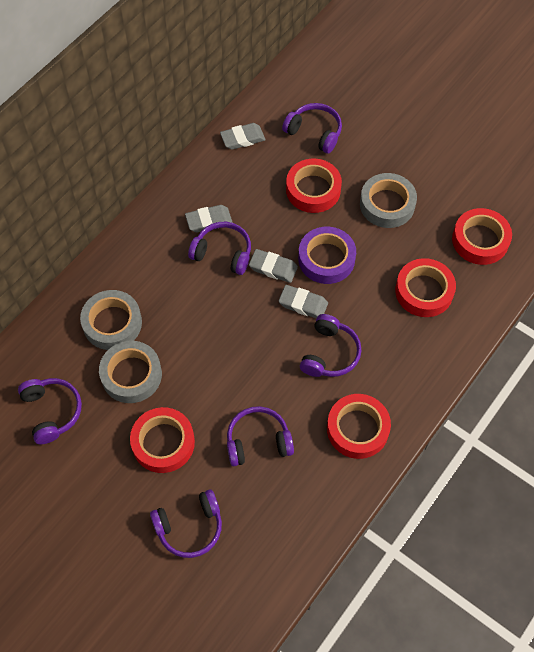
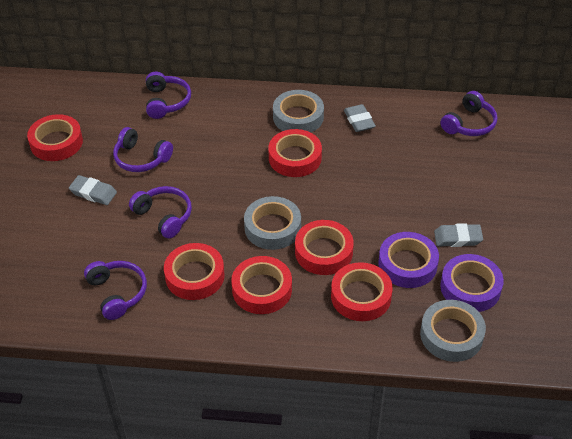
grey eraser: [185,205,233,232] [220,123,266,150] [249,249,298,283] [279,285,328,318] = 4 -> [69,175,117,205] [344,104,376,132] [434,223,483,247] = 3
purple headphones: [18,378,82,444] [150,490,222,558] [188,222,251,275] [227,406,294,466] [282,103,342,154] [300,314,362,377] = 6 -> [84,261,147,320] [113,127,173,172] [129,186,192,239] [146,72,191,119] [440,91,497,136] = 5
purple tape: [298,227,356,284] = 1 -> [378,232,439,288] [440,254,504,312] = 2
red tape: [130,407,195,473] [286,159,342,213] [327,394,391,459] [395,258,456,317] [452,208,512,265] = 5 -> [27,114,83,161] [164,243,225,300] [231,256,292,314] [269,129,322,177] [295,220,354,275] [331,262,393,321] = 6

